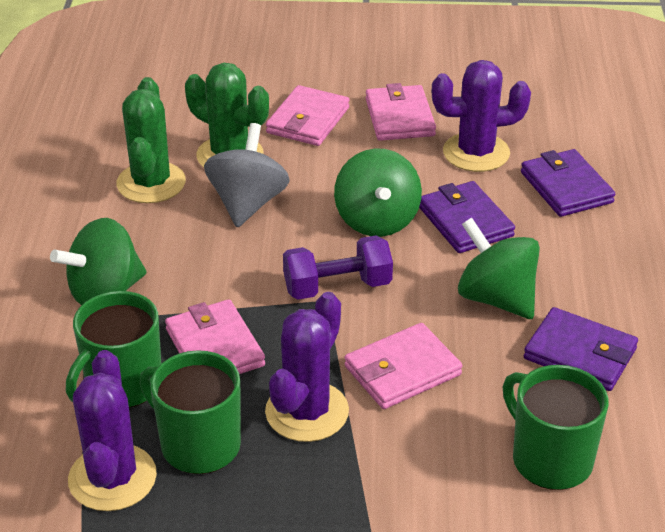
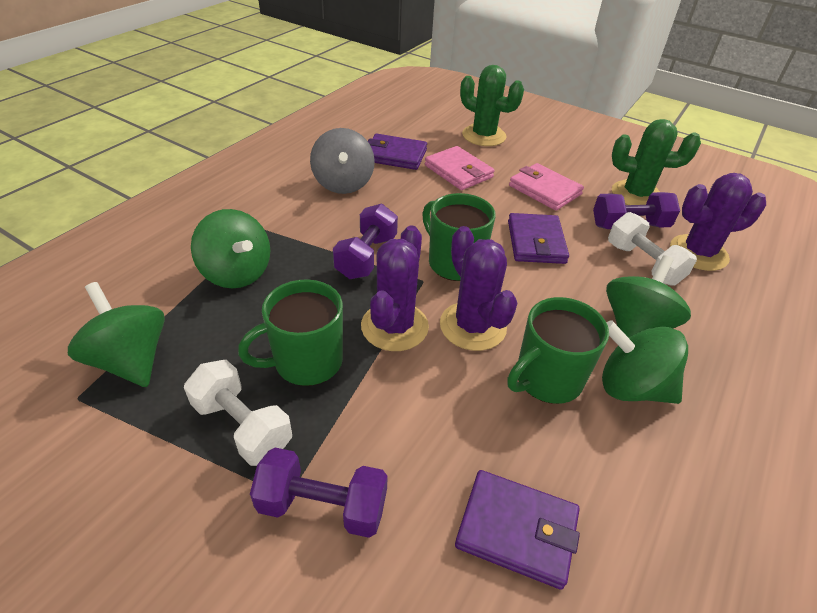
green spinning top: [50,218,147,305] [334,148,422,237] [458,218,540,319] = 3 -> [68,282,165,387] [191,209,270,289] [602,320,688,404] [606,255,691,338] = 4
pink wallet: [165,299,265,374] [266,85,349,146] [344,323,462,409] [366,83,436,141] = 4 -> [425,146,495,190] [509,163,584,210] = 2
purple dumbbell: [283,235,393,299] = 1 -> [250,448,388,538] [333,204,398,279] [593,192,680,229] = 3
white dumbbell: none = 0 -> [184,360,292,466] [608,212,697,286] = 2

